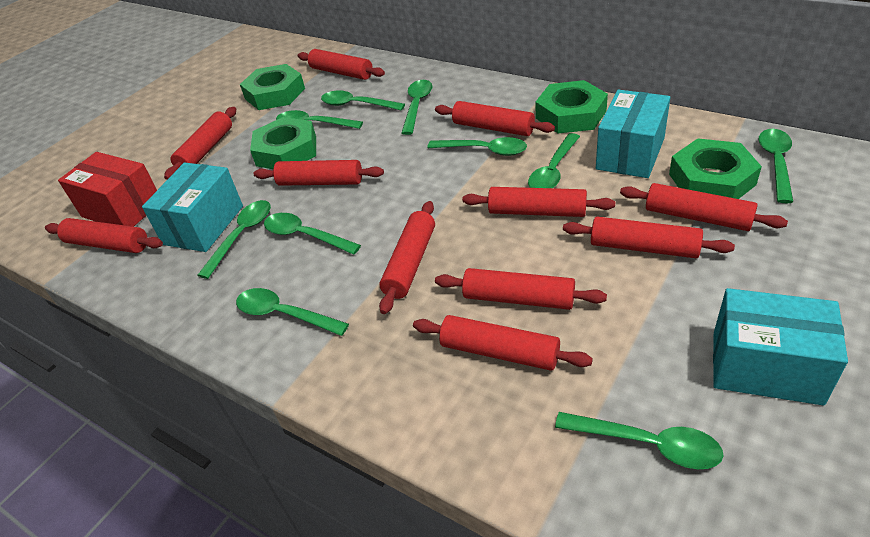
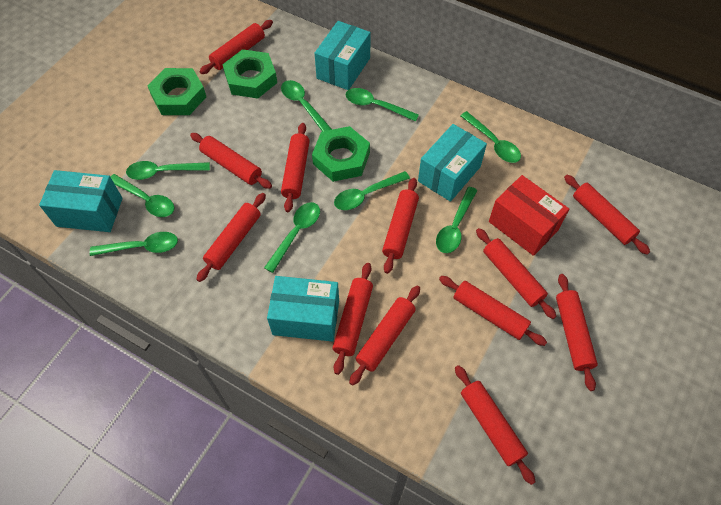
green nut: [240,64,305,110] [250,117,316,169] [536,80,608,133] [669,138,762,199] = 4 -> [148,68,206,115] [222,49,277,98] [312,126,370,182] = 3
green spoon: [197,200,271,279] [236,288,349,336] [264,213,361,255] [276,110,363,129] [321,91,405,111] [401,80,432,135] [427,137,527,156] [528,133,580,188] [555,412,724,469] [759,129,793,203] = 10 -> [90,232,178,256] [110,174,174,217] [126,161,210,180] [264,202,320,273] [281,80,332,131] [334,171,410,210] [346,88,419,122] [436,187,477,253] [460,111,521,163] = 9
red rolling pin: [45,218,163,253] [164,107,236,180] [254,160,384,186] [298,49,385,80] [379,201,435,314] [413,315,593,371] [435,101,555,136] [435,268,607,310] [462,187,615,217] [563,217,735,258] [620,183,788,231] = 11 -> [190,133,272,189] [196,193,266,282] [199,20,273,74] [281,123,310,212] [333,263,373,375] [349,286,420,385] [382,178,419,274] [439,276,547,346] [455,365,535,485] [476,228,557,319] [556,274,598,391] [564,175,650,255] = 12
turquoise box: [142,162,243,252] [596,90,671,178] [713,288,848,406] = 3 -> [39,170,123,232] [267,276,339,342] [314,21,371,90] [418,124,487,202] = 4

